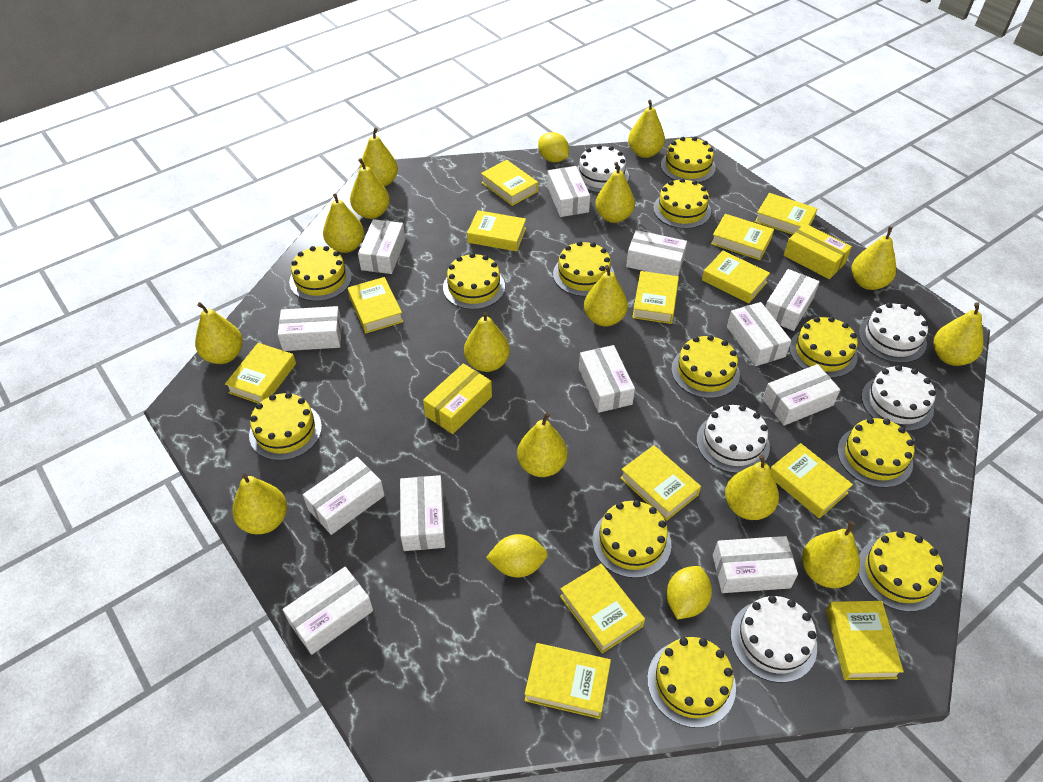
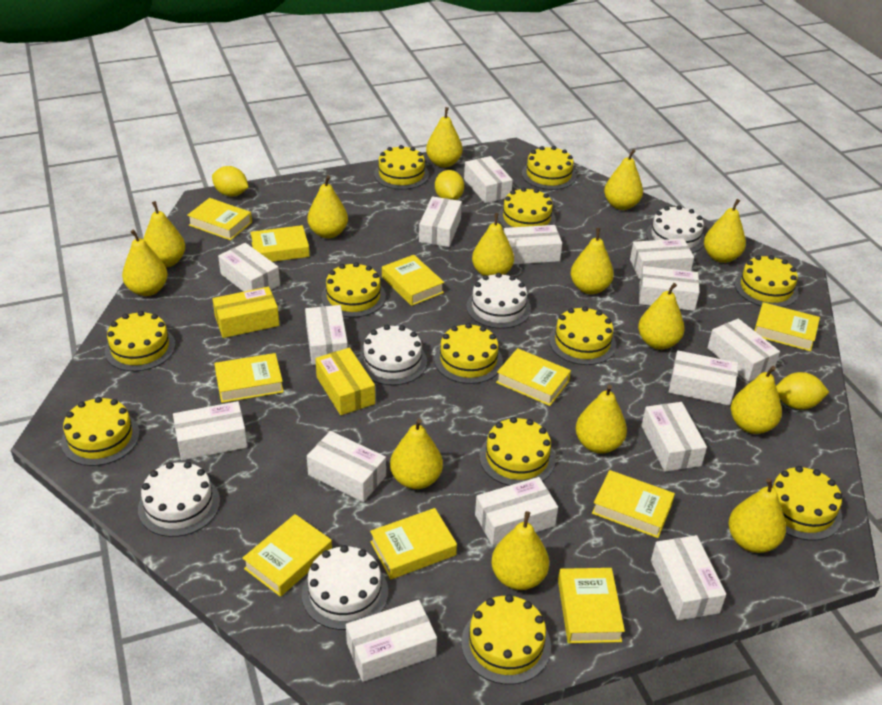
white box: [278,306,342,351] [282,567,373,655] [303,457,385,535] [358,219,405,274] [400,475,445,551] [547,166,590,217] [579,345,635,413] [626,230,687,276] [713,536,798,593] [727,302,791,366] [763,364,840,426] [765,269,820,331] = 12 -> [173,401,248,460] [218,243,280,292] [305,305,348,365] [307,431,386,502] [346,600,437,682] [419,196,462,247] [464,156,513,203] [475,477,558,546] [504,225,562,264] [630,238,694,279] [639,266,699,311] [641,402,707,471] [651,535,726,620] [669,351,738,406] [707,318,780,382] = 15
yellow book: [225,343,296,403] [348,277,403,333] [467,210,526,251] [481,160,538,206] [524,643,611,719] [560,564,645,654] [620,445,701,521] [632,271,679,324] [702,251,770,303] [711,214,774,260] [755,193,817,235] [770,443,853,518] [826,601,904,680] = 13 -> [187,198,252,240] [214,353,284,403] [242,514,332,597] [250,225,310,262] [370,508,457,579] [382,255,444,306] [496,348,571,406] [558,568,625,643] [592,470,675,538] [754,302,820,351] = 10

